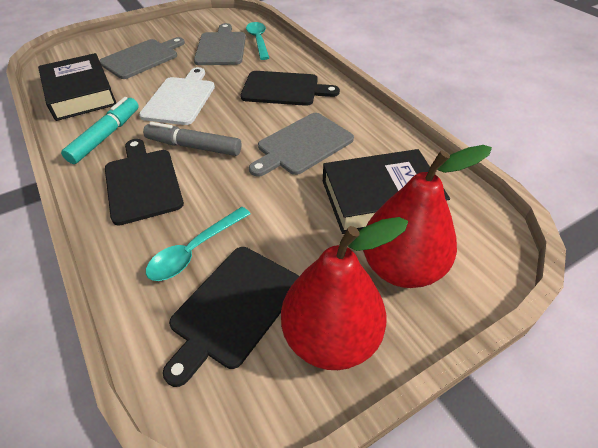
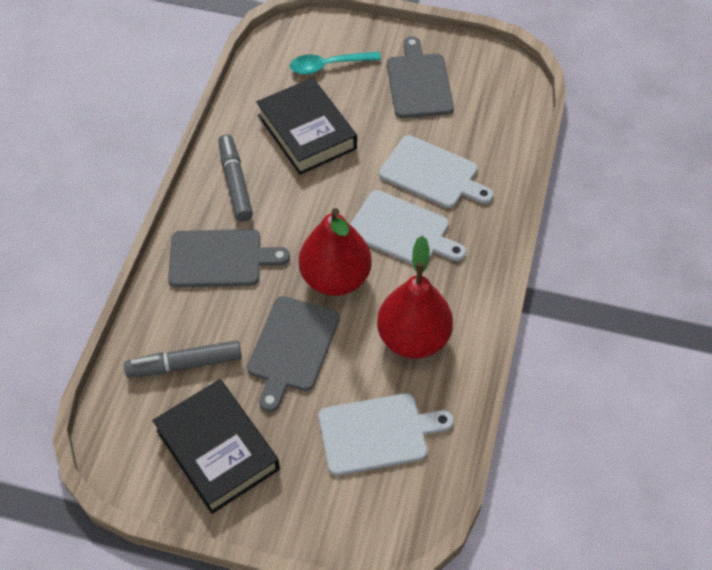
black cutting board: [105,139,184,226] [163,247,299,387] [240,71,340,106] = 3 -> none = 0
grey marker: [143,122,241,156] = 1 -> [124,340,242,378] [218,134,253,222] = 2
turquoise marker: [61,97,139,164] = 1 -> none = 0
turquoise spoon: [146,207,251,281] [246,22,269,60] = 2 -> [290,52,381,74] = 1
white cutting board: [139,67,215,125] = 1 -> [319,394,454,476] [350,190,466,265] [379,135,494,208] = 3

